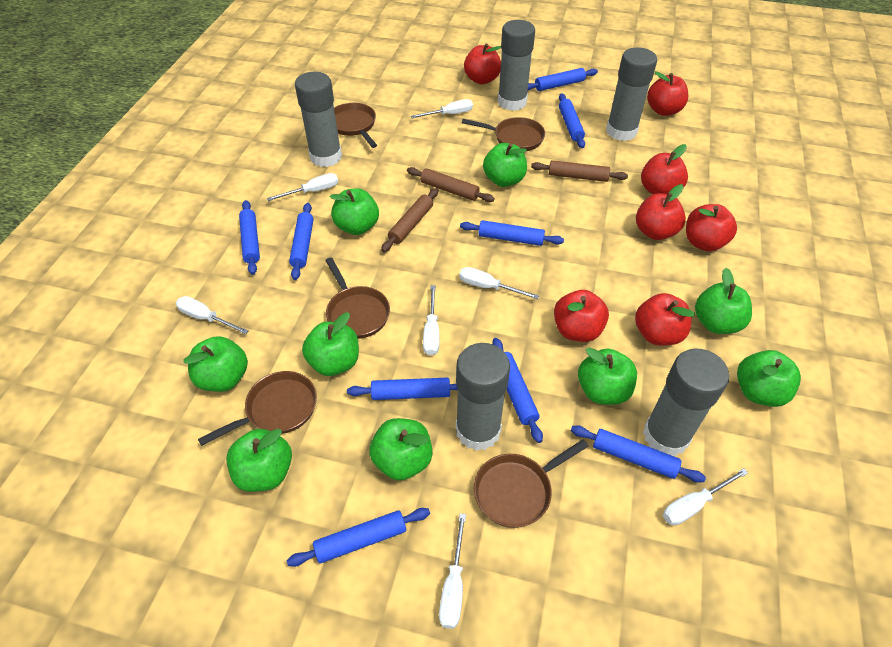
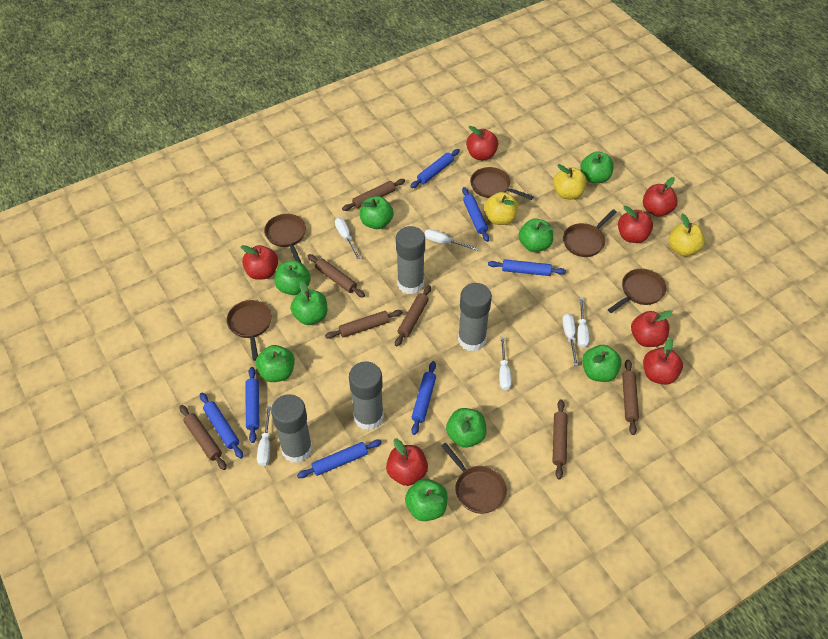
blue rolling pin: [239,200,260,275] [287,508,430,567] [289,203,314,280] [347,378,458,400] [460,220,564,246] [492,338,543,443] [528,68,598,91] [559,93,585,148] [571,425,706,483] = 9 -> [200,393,243,459] [245,367,260,443] [297,440,382,478] [410,149,460,188] [411,361,436,435] [462,187,489,242] [488,259,566,276] = 7
brown pan: [198,371,317,446] [325,257,390,339] [334,103,377,148] [462,117,545,151] [474,439,589,528] = 5 -> [227,300,272,361] [264,214,306,262] [441,443,507,514] [470,167,533,200] [563,209,617,257] [608,269,666,313] = 6
brown rolling pin: [381,188,439,252] [407,167,495,202] [531,160,628,182] = 3 -> [180,405,227,470] [308,254,365,298] [325,310,403,339] [342,179,405,211] [395,285,431,347] [553,399,568,479] [622,360,639,435] = 7
grey glue stick: [295,72,342,167] [456,343,510,451] [498,20,535,111] [606,47,657,141] [643,349,729,456] = 5 -> [271,394,313,463] [349,362,384,430] [396,226,425,294] [458,283,492,352] = 4
white screwdriver: [176,296,249,334] [267,173,338,201] [411,99,473,118] [423,285,440,355] [439,513,466,629] [459,267,539,299] [663,468,748,525] = 7 -> [257,406,271,466] [335,218,360,259] [424,229,478,251] [499,337,512,391] [562,314,578,366] [577,297,589,348] = 6
yellow apple: none = 0 -> [484,192,518,225] [553,164,587,199] [669,214,705,256] = 3

